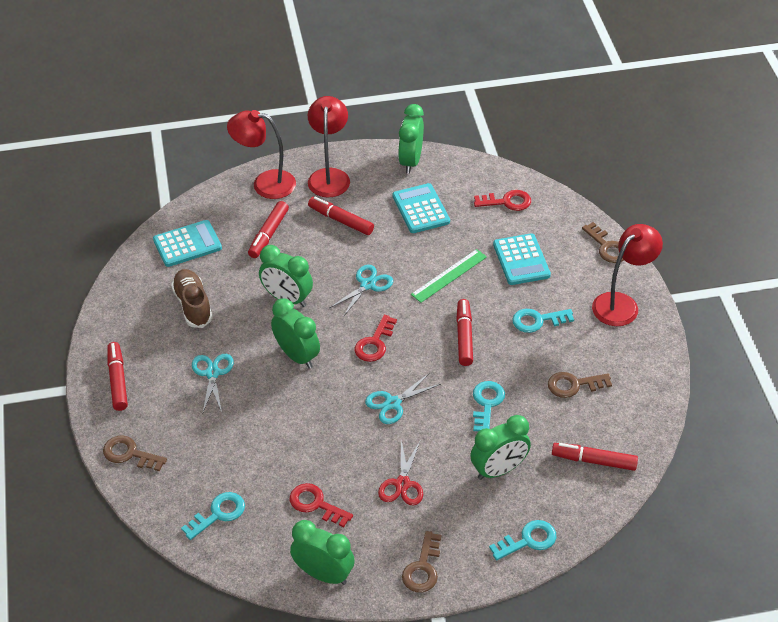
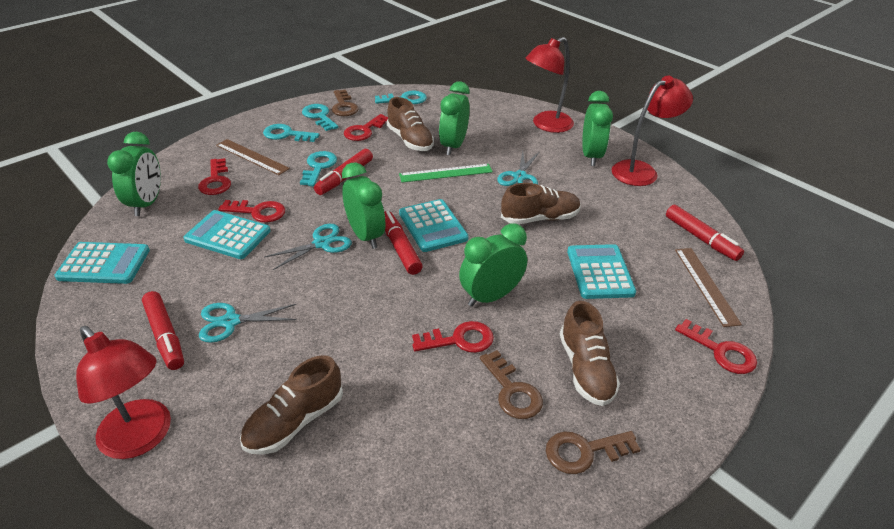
brown key: [103,435,167,471] [402,531,442,592] [548,372,612,398] [582,222,624,263] = 4 -> [332,90,359,116] [480,350,543,419] [546,431,641,474] = 3
brown ruler: none = 0 -> [216,139,290,175] [675,248,742,327] = 2
brown shoe: [171,269,213,328] = 1 -> [240,355,343,455] [387,97,434,151] [501,183,581,224] [560,301,620,406] = 4
red key: [290,483,353,527] [355,315,397,362] [474,190,531,211] = 3 -> [198,158,231,195] [218,200,285,223] [344,114,388,141] [412,321,494,353] [675,319,757,374] = 5
red marker: [108,342,128,411] [248,201,289,258] [308,197,374,235] [456,299,473,366] [552,443,638,471] = 5 -> [142,291,184,370] [314,149,373,195] [384,211,423,275] [666,205,744,261] = 4
red scissors: [378,440,423,506] = 1 -> none = 0
turquoise calculator: [153,220,222,267] [393,183,450,233] [493,233,551,285] = 3 -> [54,242,150,284] [183,210,270,259] [399,199,469,252] [567,244,636,299] = 4

